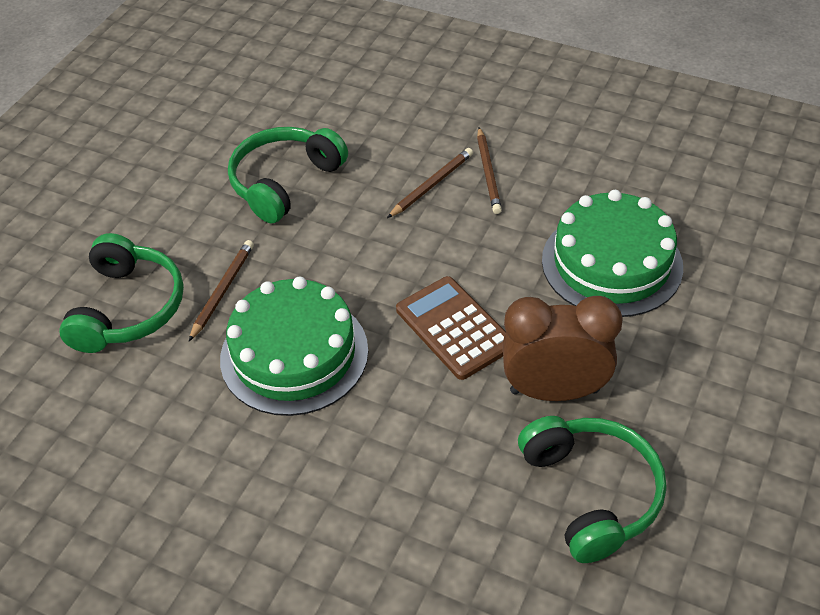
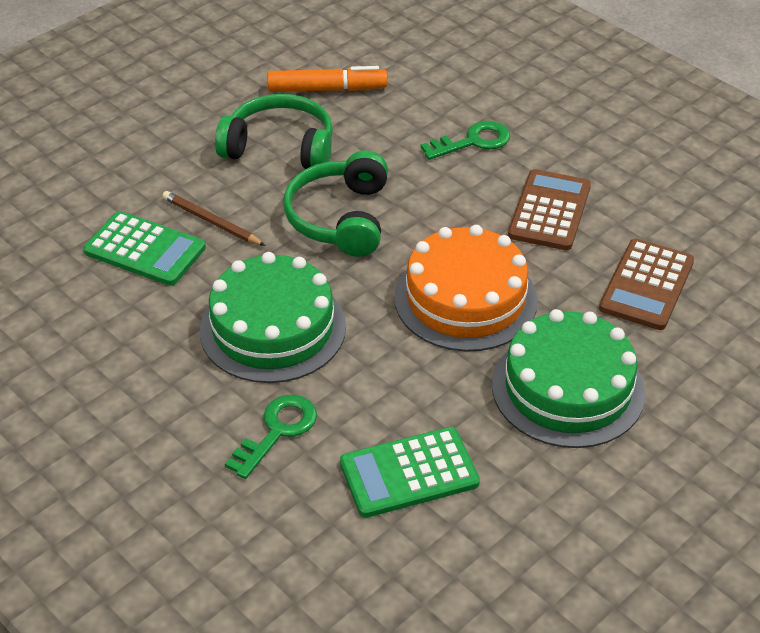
brown calculator: [396,276,506,380] = 1 -> [508,169,591,250] [599,238,694,330] = 2
brown clock: [502,296,623,401] = 1 -> none = 0
brown pencil: [189,240,254,341] [387,148,473,218] [477,127,502,214] = 3 -> [162,191,265,246] = 1
green calculator: none = 0 -> [83,211,206,286] [340,427,480,518] = 2
green headphones: [59,233,184,353] [228,127,348,224] [518,416,667,563] = 3 -> [215,94,333,169] [284,150,388,257] = 2
green key: none = 0 -> [225,395,317,479] [420,121,510,160] = 2
orange cake: none = 0 -> [394,225,538,352] = 1
orange marker: none = 0 -> [267,66,388,92] = 1

